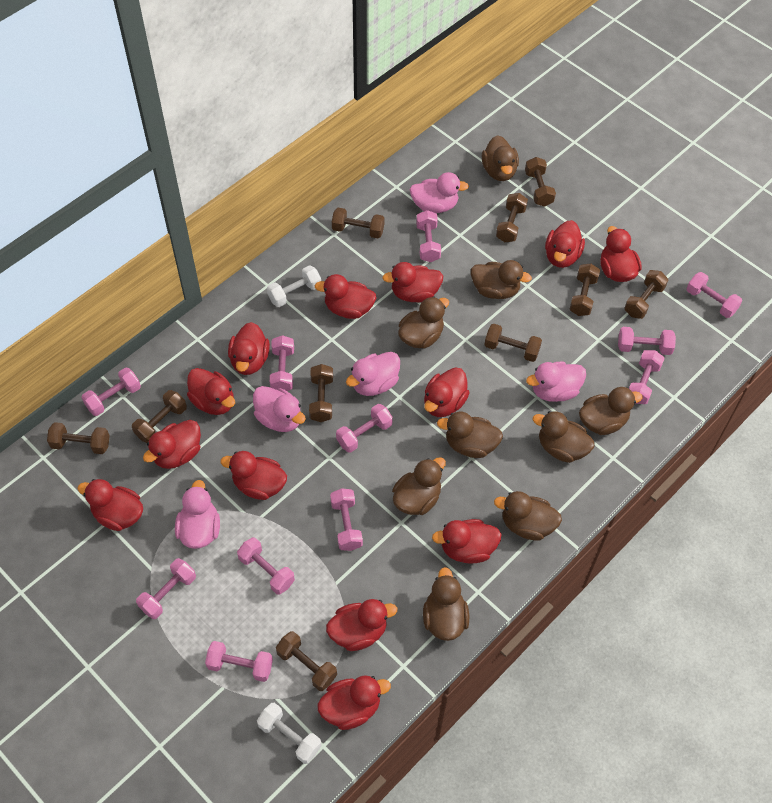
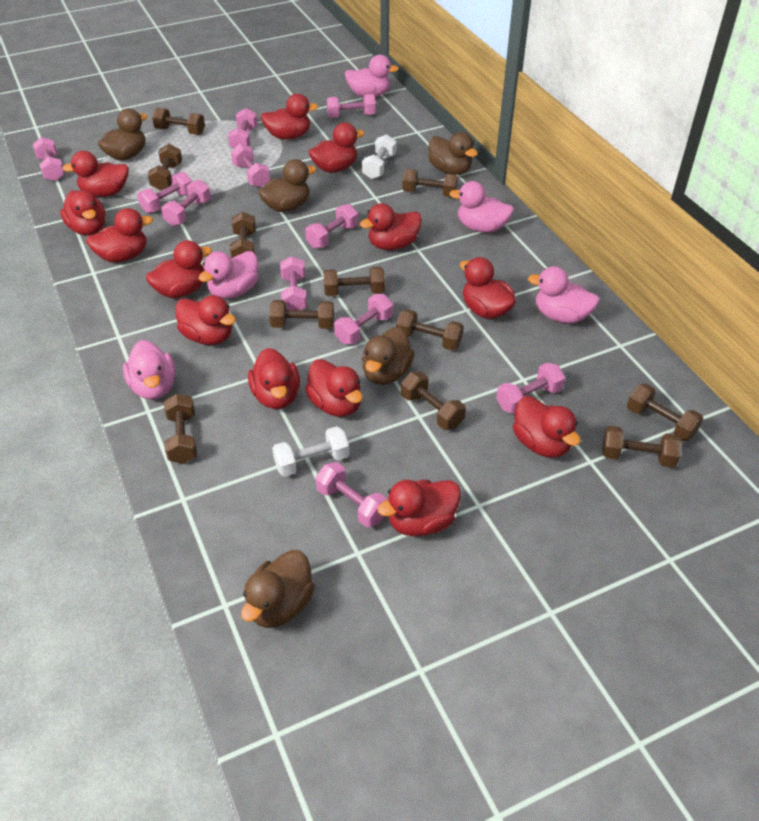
brown duck: [392,457,446,515] [398,296,449,349] [423,567,469,641] [437,412,503,458] [471,260,532,299] [482,135,519,181] [494,491,562,540] [533,411,595,463] [579,387,643,435] = 9 -> [98,108,147,161] [241,550,315,628] [258,159,316,212] [362,327,414,385] [428,132,478,175] = 5
brown dumbbell: [47,422,110,454] [132,390,187,443] [276,631,337,691] [309,364,333,422] [332,208,384,238] [485,324,542,362] [496,193,528,242] [525,157,556,207] [569,263,600,316] [624,270,668,319] = 10 -> [148,144,182,191] [152,108,205,135] [164,393,197,464] [230,212,256,258] [269,300,334,329] [323,267,385,296] [396,309,463,351] [401,372,466,430] [402,169,458,197] [602,426,681,468] [627,383,703,441] = 11

